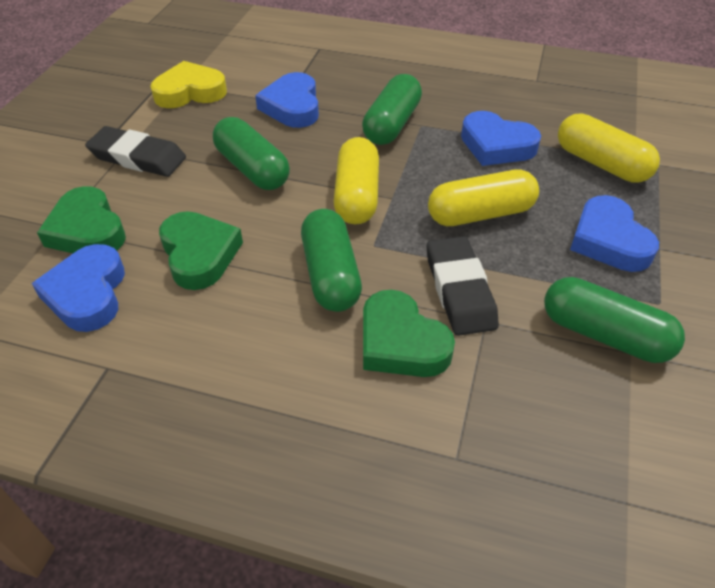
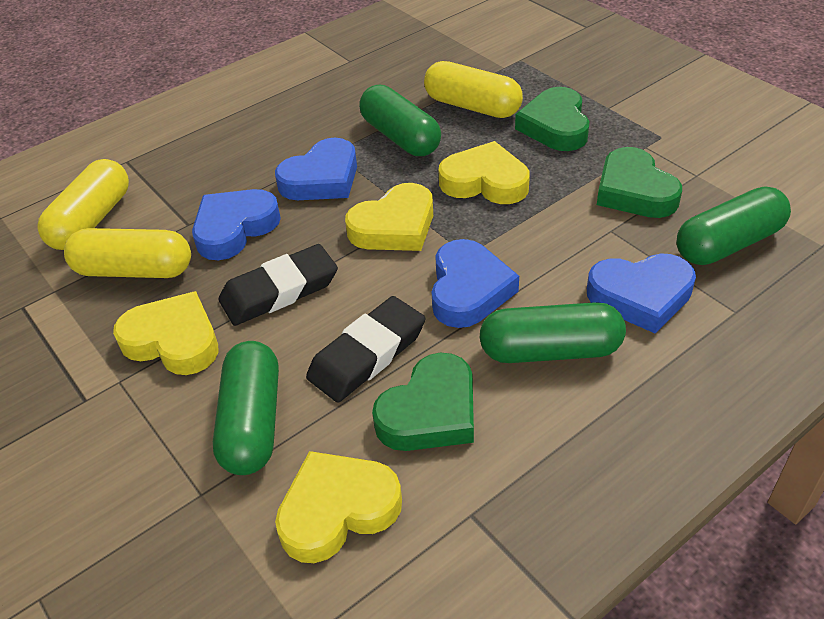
yellow heart: [150,61,227,108] = 1 -> [113,291,219,375] [275,451,402,563] [345,183,433,251] [438,141,530,204] = 4

